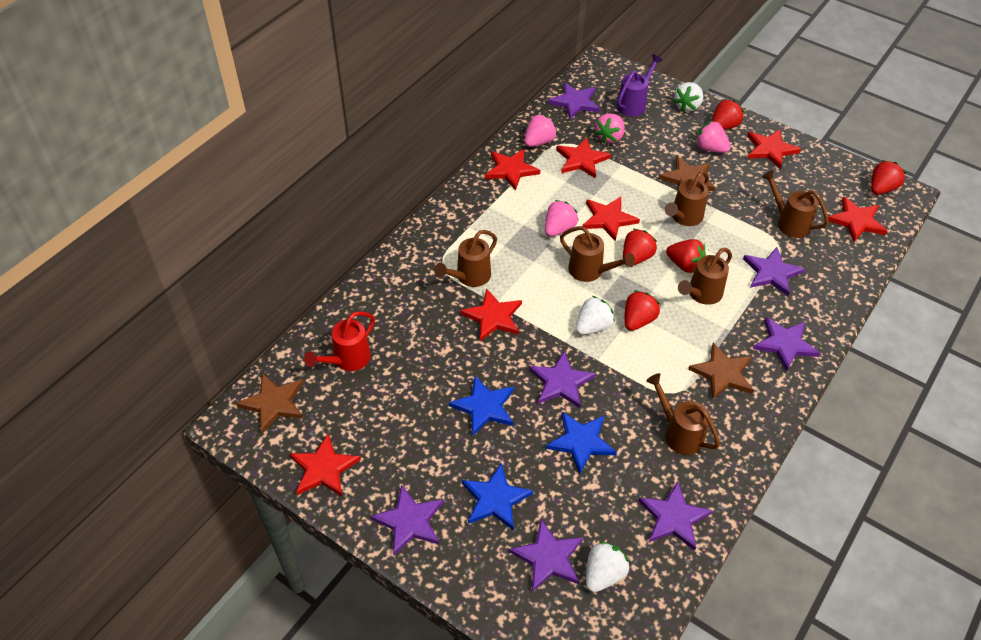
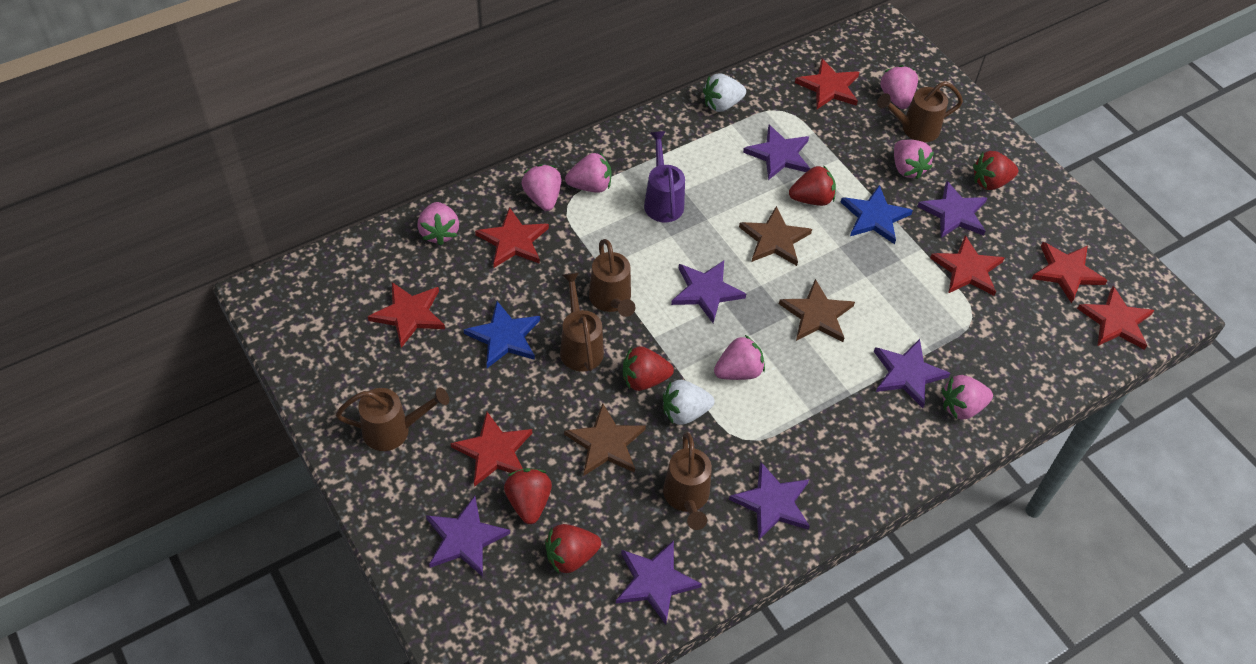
blue star: [449,376,514,436] [462,463,533,530] [546,412,617,474] = 3 -> [463,301,540,368] [841,185,913,244] = 2
brown watering can: [434,230,497,287] [560,226,635,282] [646,373,720,455] [665,170,709,226] [678,248,732,305] [762,170,829,238] = 6 -> [336,387,449,451] [560,272,604,372] [589,239,635,317] [663,432,712,530] [877,81,963,142] = 5
pink strawberry: [524,114,557,147] [545,200,579,237] [594,113,625,144] [695,121,731,153] = 4 -> [417,202,459,245] [522,164,561,211] [565,153,611,193] [714,335,765,380] [880,65,918,109] [894,140,934,179] [942,375,993,420] = 7
red watering can: [304,311,375,371] = 1 -> none = 0
white strawberry: [576,296,615,335] [586,541,630,592] [674,82,703,112] = 3 -> [663,380,714,425] [703,73,746,112] = 2

